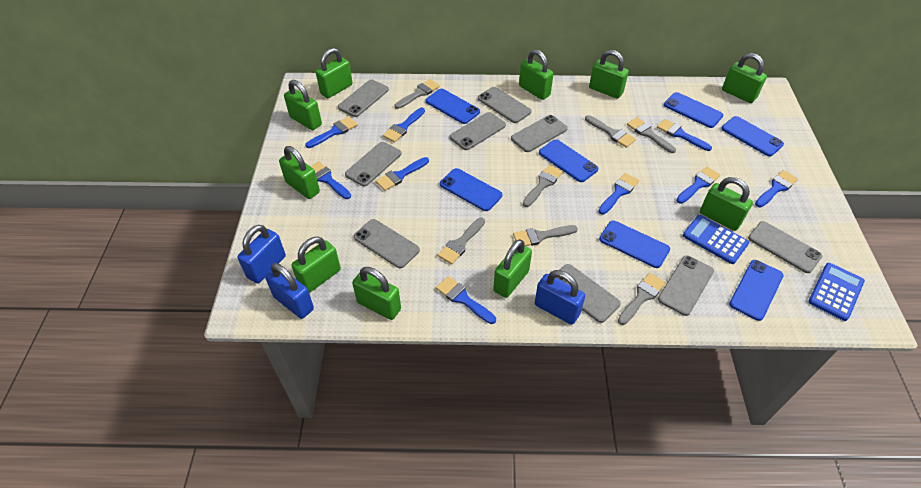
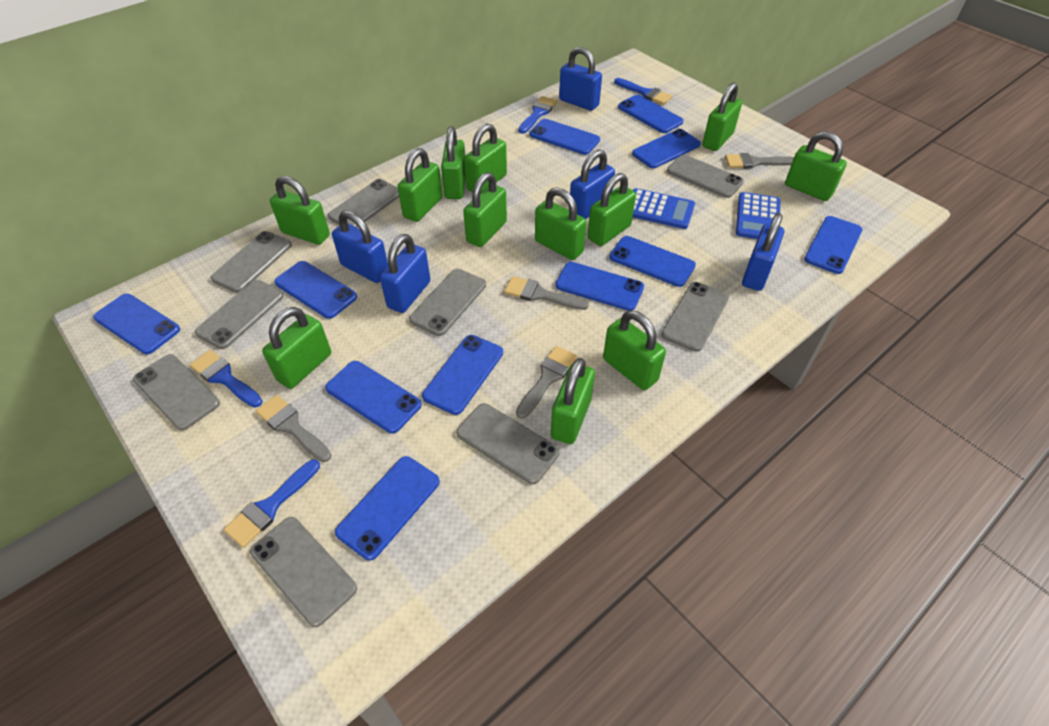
blue brush: [305,116,358,148] [310,161,351,199] [375,157,429,191] [383,108,425,142] [436,276,496,324] [598,173,639,215] [657,119,712,151] [676,166,720,204] [755,170,798,207] = 9 -> [189,350,263,408] [224,459,320,548] [518,96,557,134] [614,78,672,105] = 4
blue padlock: [237,225,286,283] [265,263,314,319] [535,270,585,325] = 3 -> [332,210,388,283] [380,234,430,313] [559,47,602,111] [570,149,615,219] [742,213,784,291] = 5
blue phone: [426,89,480,124] [440,168,502,211] [539,139,598,182] [599,220,670,268] [664,92,723,128] [721,116,784,157] [729,260,784,321] = 7 -> [93,294,180,354] [274,261,357,319] [325,361,422,434] [335,456,440,560] [422,335,503,415] [529,119,600,155] [555,262,644,311] [609,236,696,287] [618,95,684,133] [632,129,701,168] [804,216,863,274] = 11
green padlock: [279,146,320,199] [284,80,322,130] [291,237,341,293] [316,48,353,98] [352,267,401,320] [493,239,532,298] [519,49,554,100] [589,50,629,99] [700,177,753,231] [722,53,767,103] = 10 -> [262,307,331,389] [270,176,330,245] [398,148,443,222] [441,127,466,199] [463,172,507,247] [464,124,507,192] [535,188,586,260] [551,358,595,444] [588,173,636,246] [603,310,666,390] [702,82,742,151] [785,131,847,201] = 12
grey brush: [394,79,440,109] [438,218,485,264] [513,225,578,246] [523,165,563,207] [585,115,636,148] [618,273,666,325] [627,117,676,153] = 7 -> [256,395,332,462] [504,276,589,310] [516,346,577,419] [725,153,794,169] = 4

